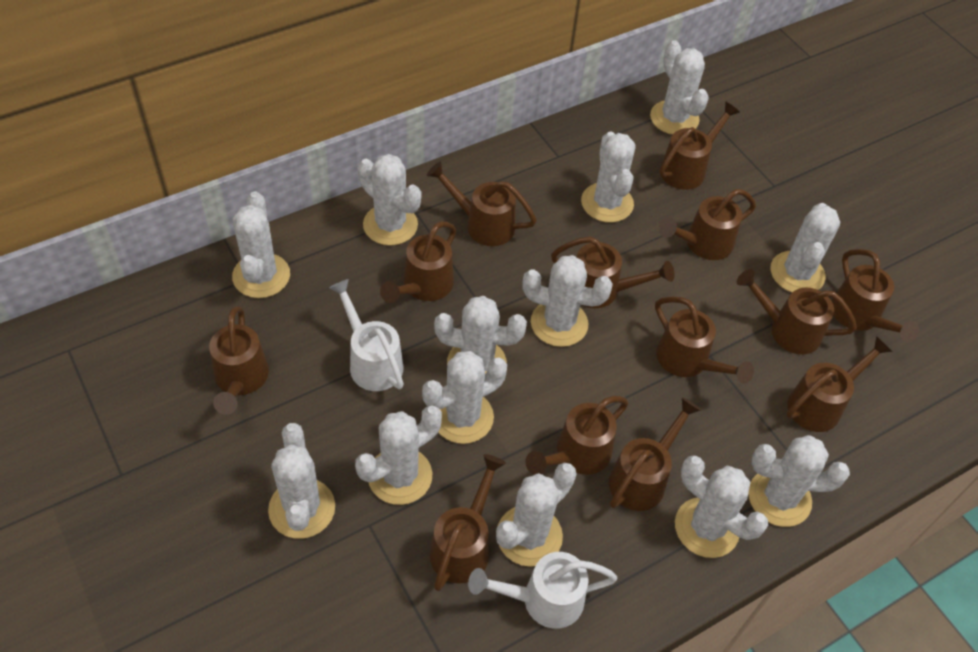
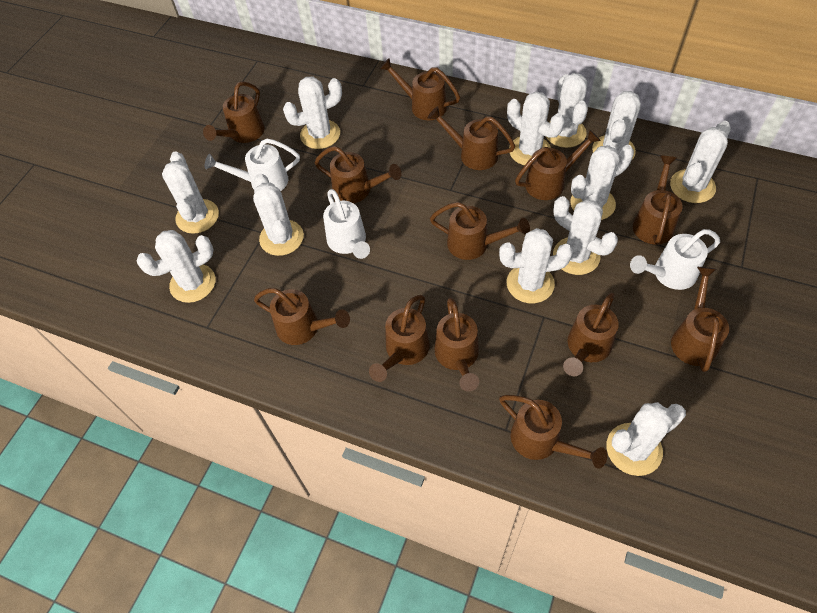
white cactus: [232,191,290,298] [268,423,335,539] [355,406,442,505] [358,154,421,246] [422,351,507,444] [434,296,527,374] [496,463,576,567] [522,255,613,347] [581,132,635,223] [650,40,709,135] [675,455,768,558] [748,435,850,527] [771,203,840,292] = 13 -> [137,230,216,303] [162,151,219,234] [253,173,304,256] [283,76,342,149] [499,228,573,303] [507,92,565,165] [546,73,588,148] [553,196,618,275] [571,145,634,220] [592,91,641,159] [606,402,686,476] [670,121,731,203] = 12
white watering can: [329,279,404,391] [468,552,618,629] = 2 -> [205,139,300,191] [323,189,370,259] [630,229,720,290] = 3

